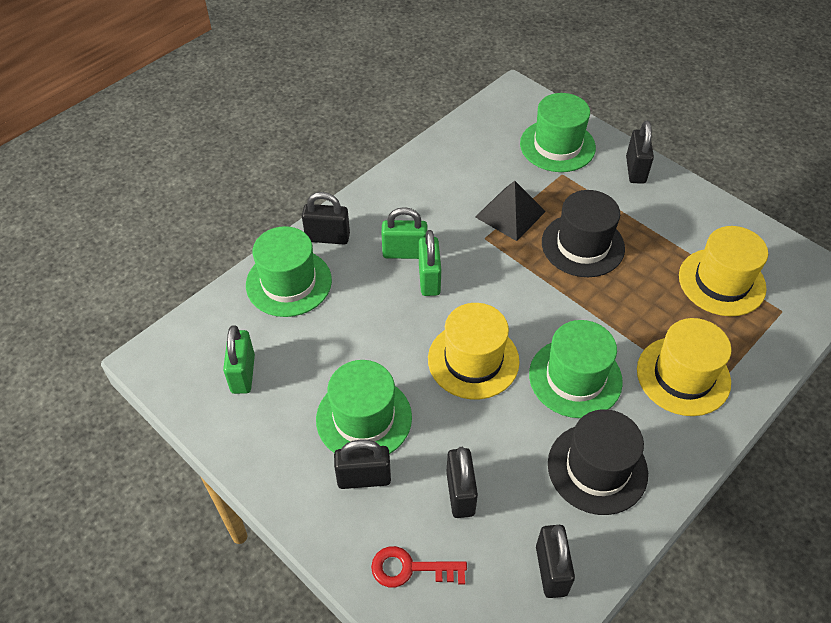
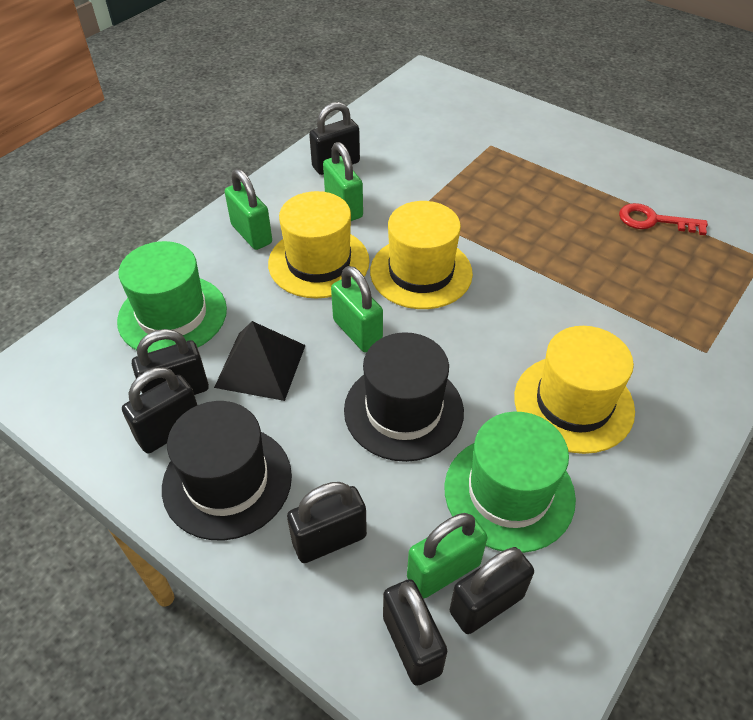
black padlock: [302,192,350,244] [334,440,391,489] [446,447,478,518] [536,525,575,598] [626,121,654,184] = 5 -> [122,367,197,453] [132,329,209,395] [287,482,367,563] [309,102,360,175] [383,579,447,686] [450,547,534,634] = 6
green hat: [246,226,332,317] [316,360,412,454] [520,93,596,172] [529,320,623,418] = 4 -> [117,241,227,353] [445,412,576,553] = 2
green padlock: [223,325,255,394] [381,207,427,259] [419,230,441,296] = 3 -> [225,169,272,250] [323,142,363,221] [331,266,383,352] [407,513,488,599] = 4

